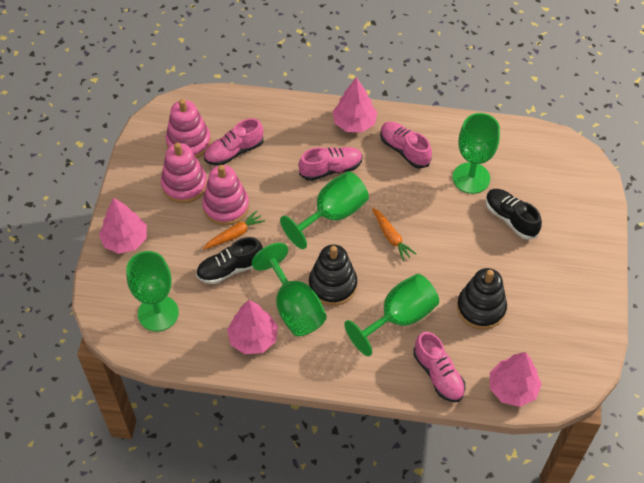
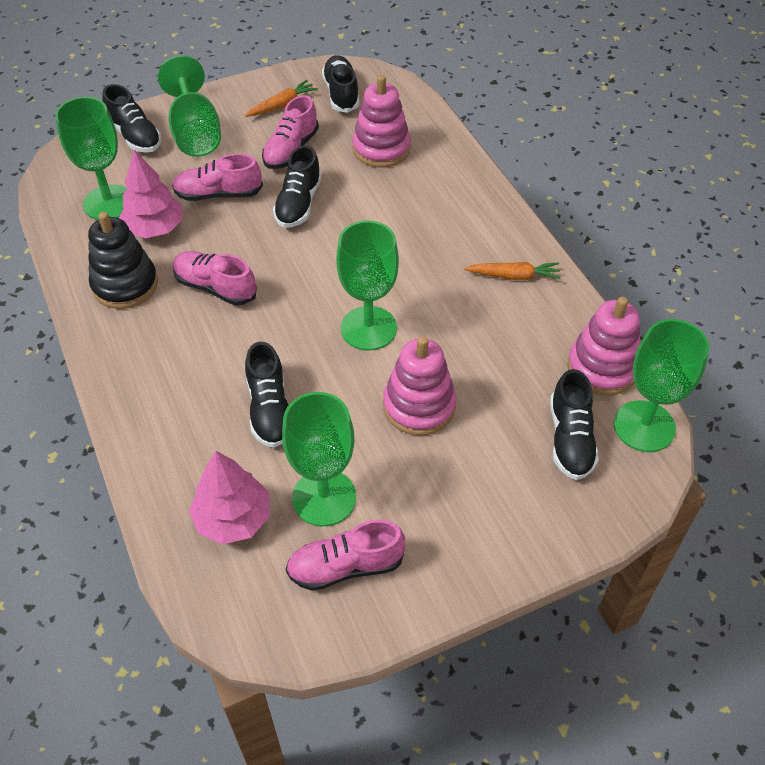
black shoe: [196,237,263,284] [486,189,542,240] = 2 -> [102,84,162,153] [245,342,288,448] [273,145,322,228] [322,55,360,113] [550,369,599,480] = 5
black stacking toy: [309,245,357,306] [457,268,507,330] = 2 -> [88,212,158,309] = 1
pink tree: [99,198,147,254] [227,300,278,354] [332,77,377,132] [490,352,542,407] = 4 -> [119,150,183,238] [189,451,270,544] = 2

